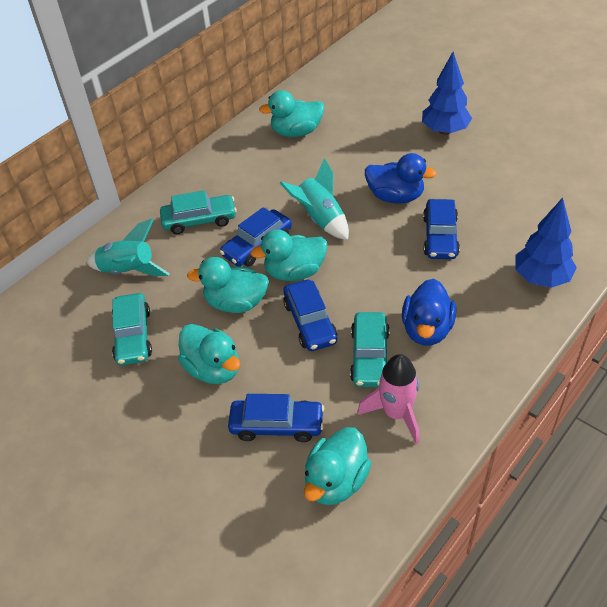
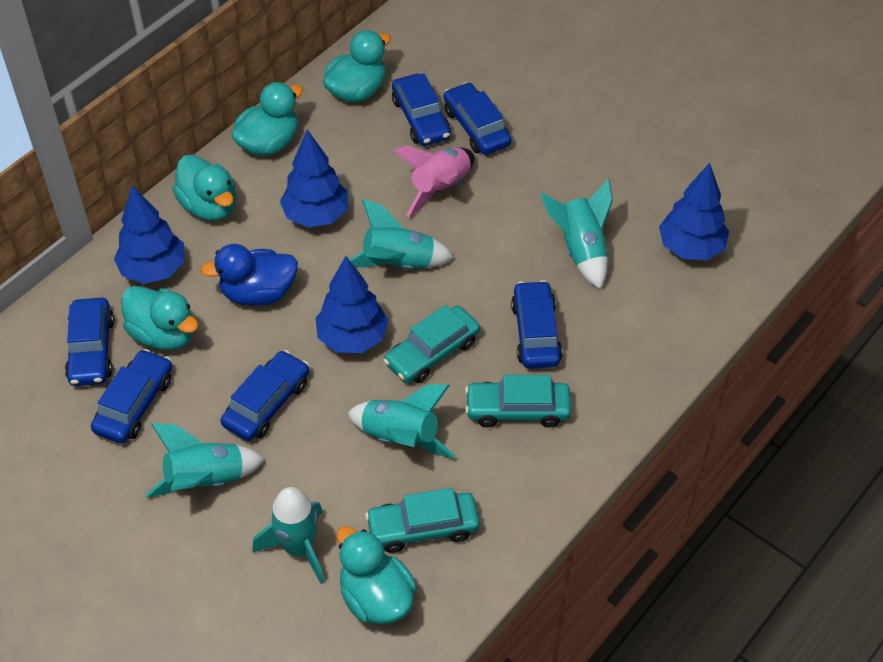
blue car: [220,207,292,267] [228,394,324,442] [283,280,337,351] [423,199,460,259] = 4 -> [65,298,114,386] [91,349,172,444] [221,350,309,441] [392,74,451,146] [444,82,511,155] [511,280,563,369] = 6
blue duck: [365,153,437,204] [402,279,456,346] = 2 -> [201,244,298,306] = 1
blue tree: [422,52,472,135] [515,197,577,288] = 2 -> [114,185,184,284] [280,130,348,227] [316,256,388,353] [659,163,729,260] = 4
turquoise rocket: [87,219,170,276] [280,158,349,240] = 2 -> [146,423,265,498] [252,487,324,584] [347,384,455,459] [349,199,454,270] [541,179,613,289] = 5

